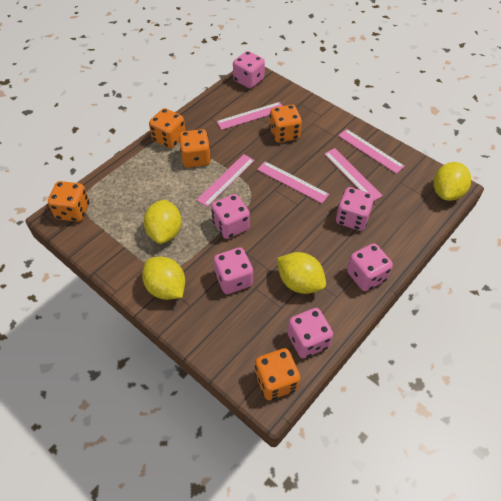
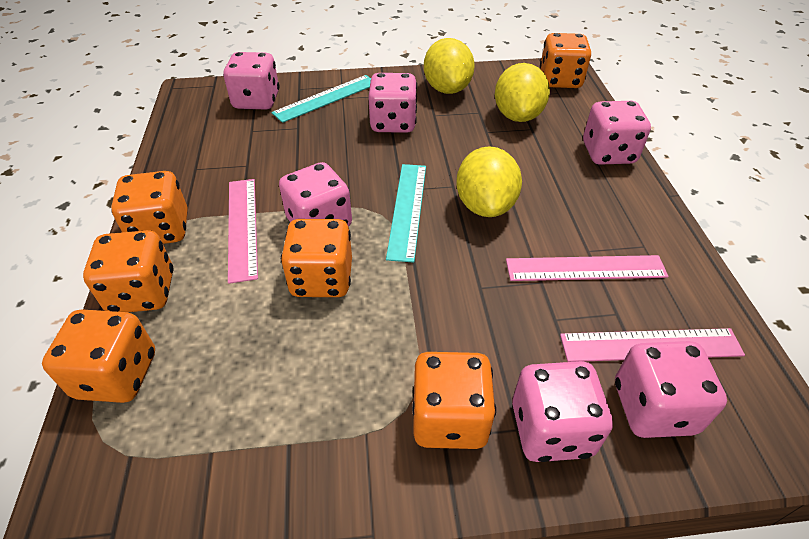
orange dice: [48,181,89,222] [149,108,186,148] [179,129,211,168] [255,348,300,400] [269,105,302,143] = 5 -> [42,310,155,403] [83,230,173,312] [111,171,188,244] [281,219,352,297] [412,352,496,449] [540,33,591,88] = 6
pink ruler: [196,154,255,207] [216,102,282,130] [257,161,329,203] [324,148,383,200] [338,129,405,174] = 5 -> [228,179,258,284] [506,255,669,281] [560,328,745,362] = 3
turquoise ruler: none = 0 -> [271,75,371,123] [386,164,426,263] = 2
yellow lemon: [142,257,185,300] [144,200,181,244] [277,252,326,294] [433,162,471,201] = 4 -> [424,38,475,94] [456,146,522,217] [495,63,550,122] = 3

